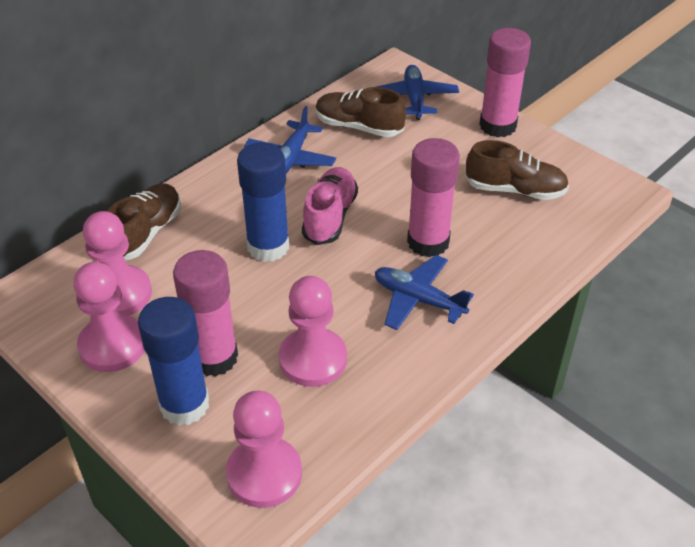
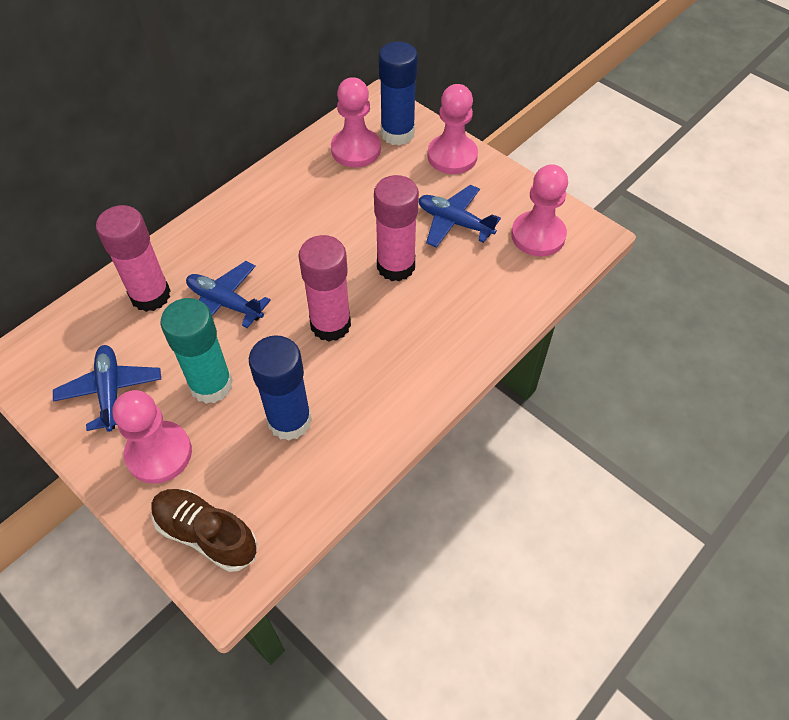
brown shoe: [107,183,181,260] [316,87,406,137] [465,140,569,200] = 3 -> [152,489,258,572] = 1
pink shoe: [302,167,358,245] = 1 -> none = 0
turquoise glue stick: none = 0 -> [160,298,233,404] = 1

